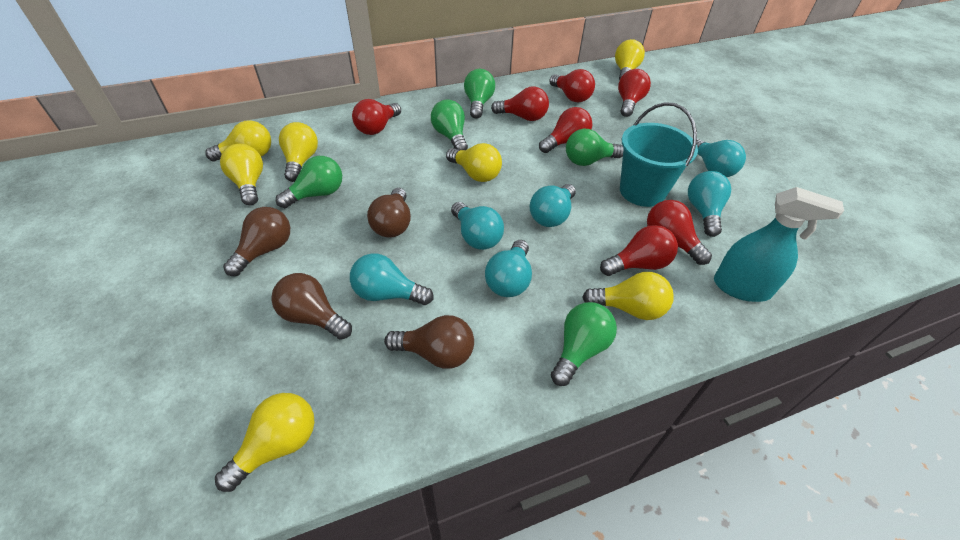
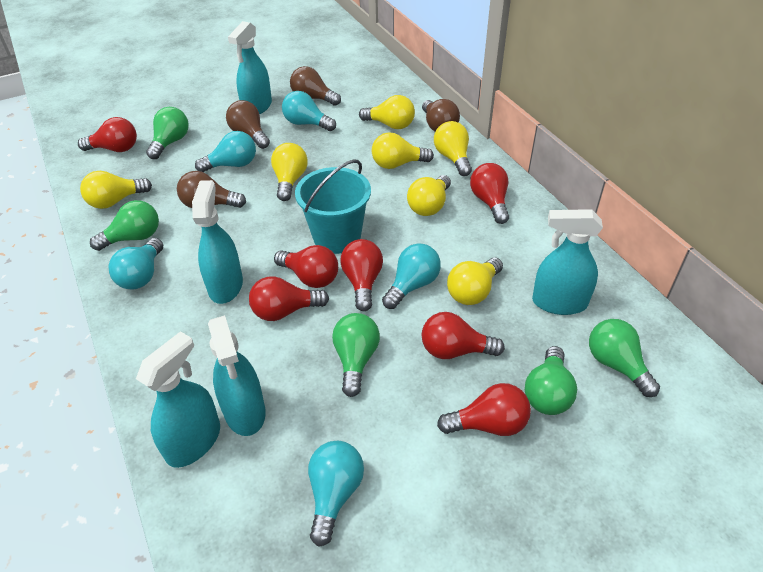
turquoise light bulb: [350,253,434,305] [451,202,504,250] [485,240,532,297] [530,184,576,227] [688,171,731,237] [696,139,746,177] = 6 -> [108,238,163,290] [195,131,256,172] [282,91,336,131] [308,441,364,547] [382,243,441,309] = 5
turquoise spray bottle: [714,187,844,302] = 1 -> [136,331,220,468] [192,180,243,304] [208,315,266,436] [228,21,272,114] [532,209,603,315] = 5

